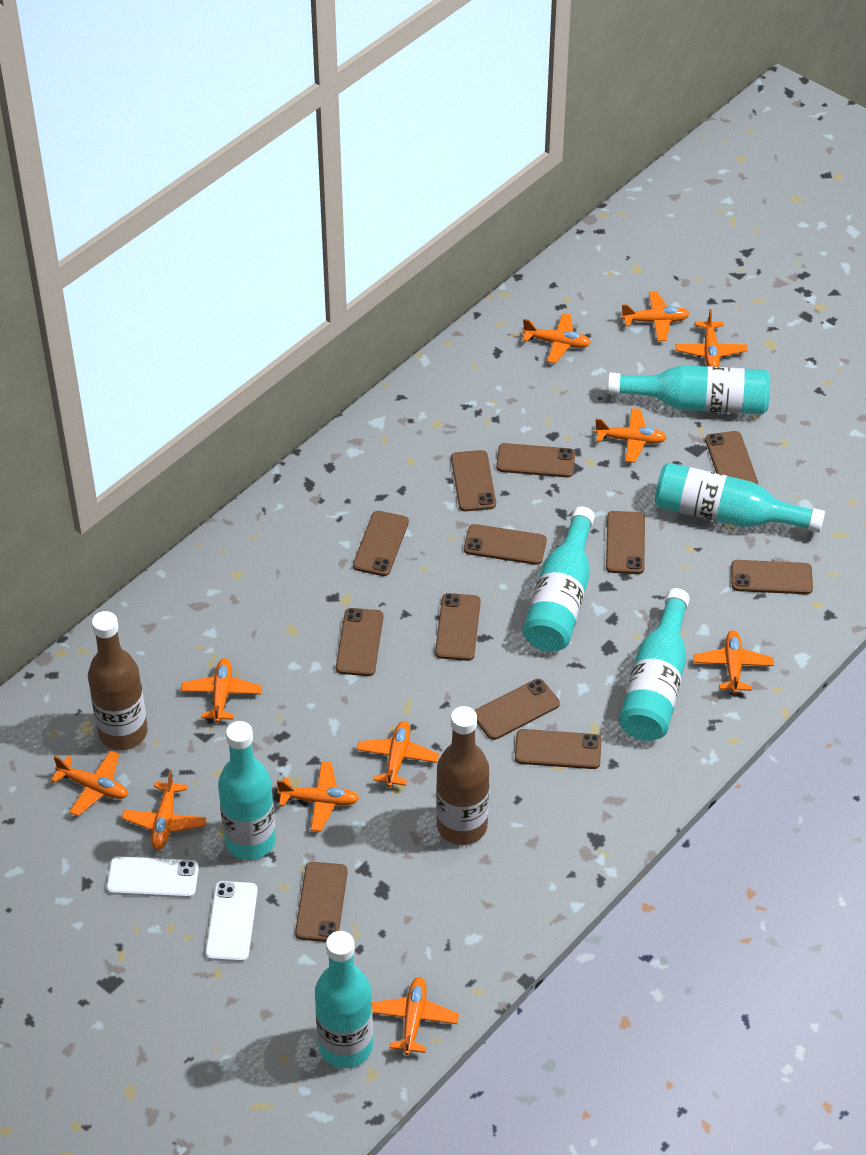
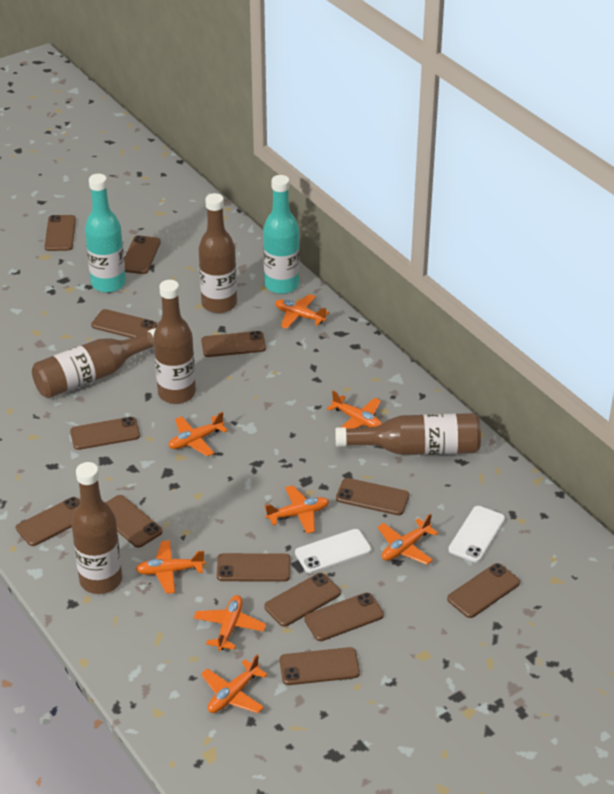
brown bottle: [88,611,148,750] [436,706,489,845] = 2 -> [32,328,156,398] [71,462,122,594] [153,280,196,404] [199,193,237,313] [335,413,481,455] = 5
brown phone: [295,862,348,942] [336,608,383,676] [353,511,409,576] [435,593,481,661] [451,450,496,511] [464,524,547,565] [474,679,560,740] [496,443,575,477] [515,729,601,769] [606,511,645,574] [705,431,758,485] [731,560,813,594] = 12 -> [16,497,80,546] [45,215,76,251] [70,417,140,450] [91,309,157,338] [105,495,162,548] [124,235,161,274] [201,331,266,357] [217,553,290,582] [264,573,341,627] [280,647,360,685] [304,592,384,641] [336,478,409,515] [447,563,520,618] = 13
orange plane: [51,750,128,816] [122,770,206,850] [181,658,262,723] [277,762,359,832] [356,721,439,787] [372,977,459,1055] [522,313,591,364] [595,408,667,463] [621,291,690,341] [676,309,747,367] [694,630,774,694] = 11 -> [136,540,205,594] [168,412,228,457] [194,595,266,651] [201,654,268,713] [264,485,329,534] [275,294,329,329] [327,391,382,429] [377,514,438,565] = 8
turquoise bottle: [218,721,276,860] [315,931,373,1068] [523,506,595,652] [607,365,770,414] [619,588,690,741] [655,463,825,533] = 6 -> [85,174,126,293] [263,175,300,294] = 2

